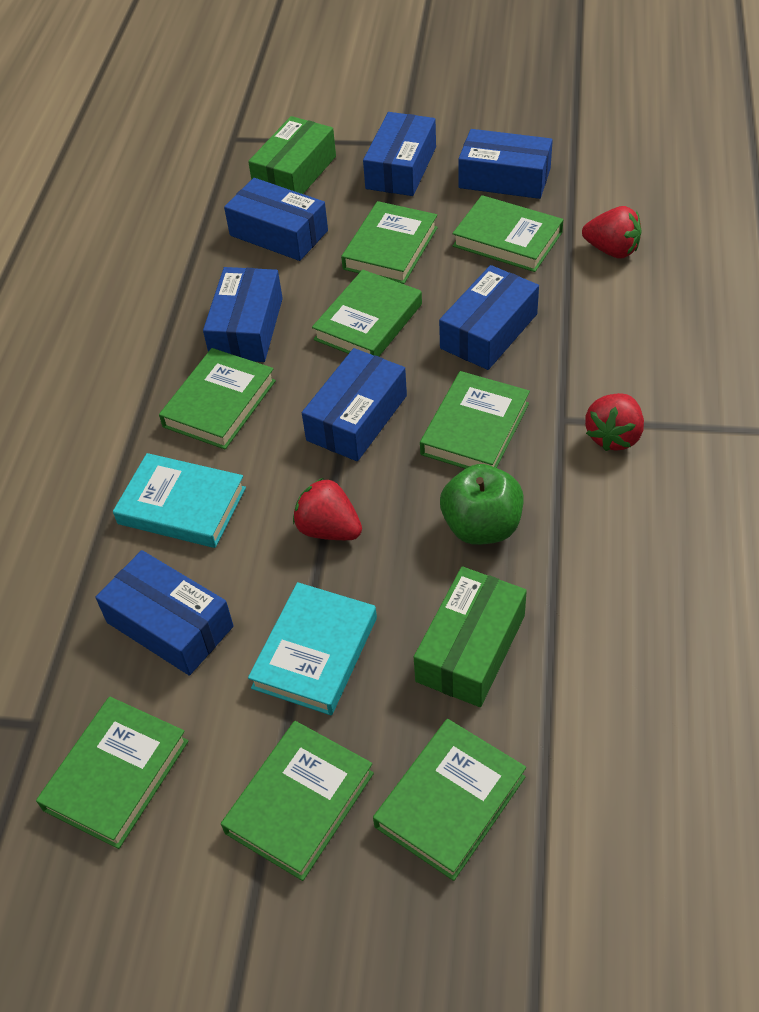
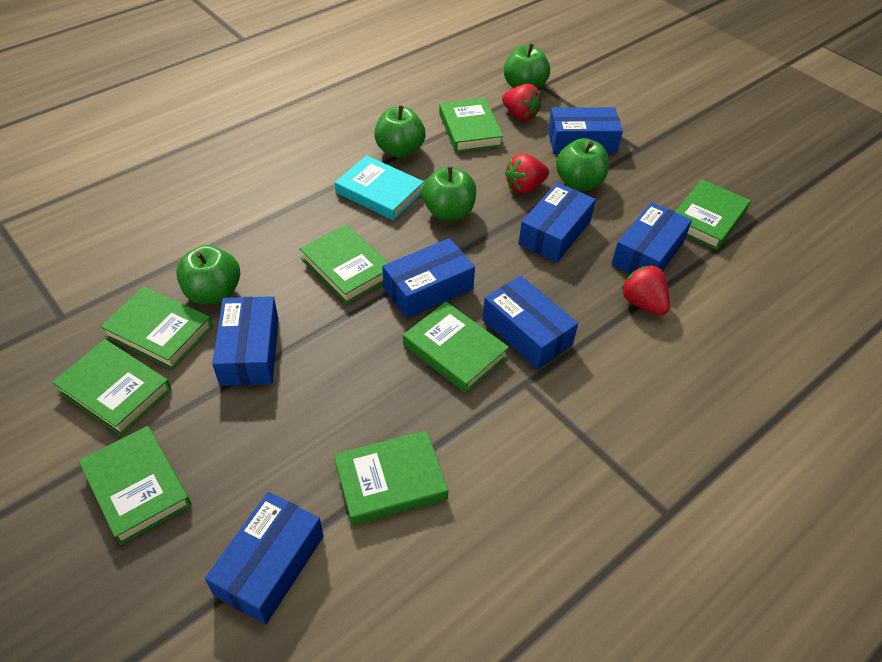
green apple: [440,464,523,545] = 1 -> [176,245,240,305] [374,105,426,158] [422,166,477,221] [504,43,550,89] [556,138,609,191] = 5
green box: [248,116,336,194] [414,567,527,707] = 2 -> none = 0
turquoise book: [113,453,246,548] [248,582,377,715] = 2 -> [335,155,424,220] = 1

